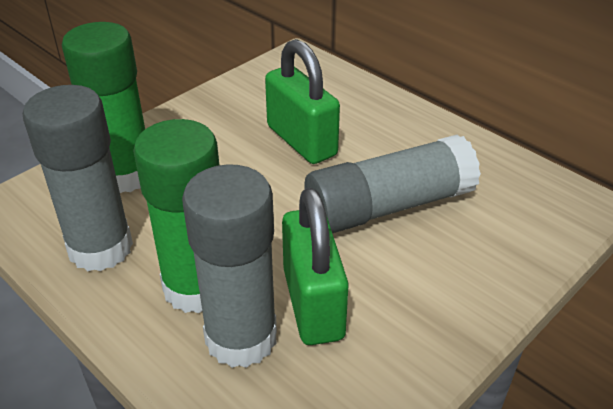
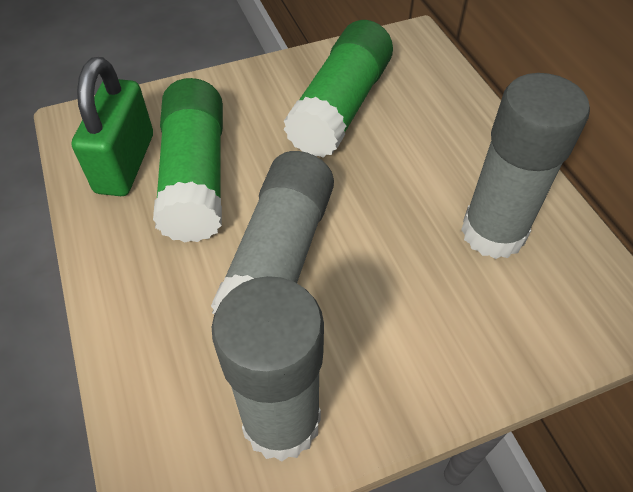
green padlock: [265,39,340,164] [282,188,349,345] = 2 -> [71,57,153,196] = 1

